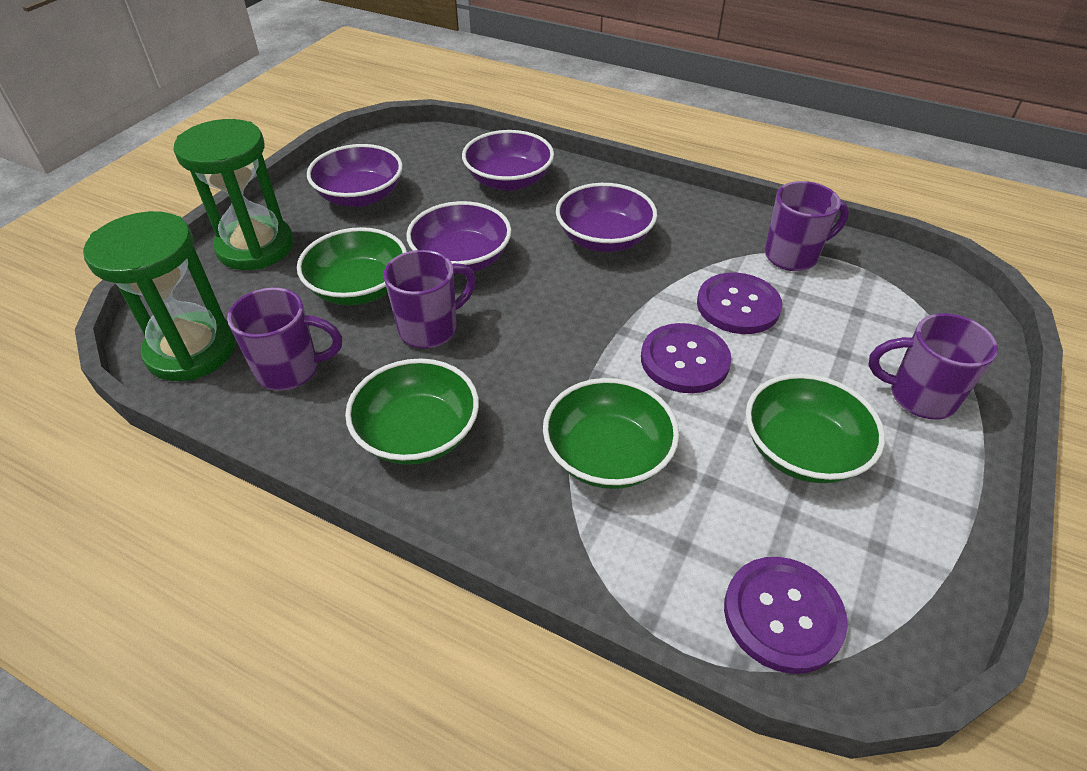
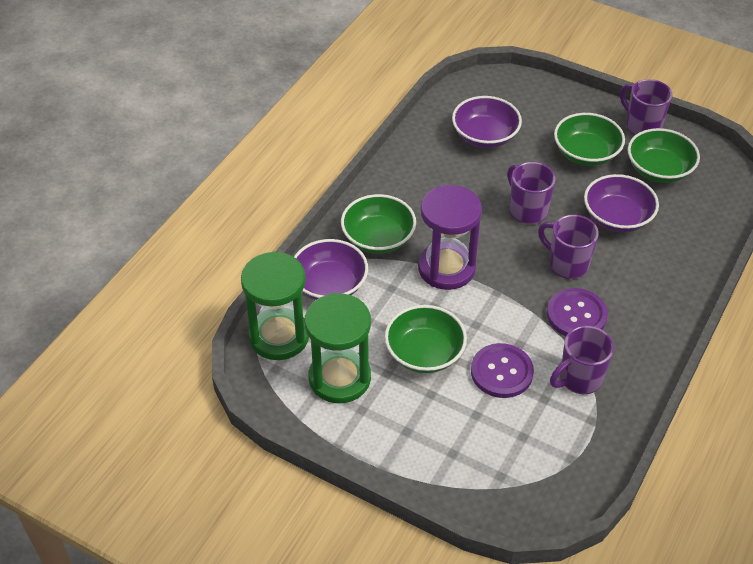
purple bowl: [307,144,403,207] [406,201,511,274] [462,130,554,191] [556,183,657,252] = 4 -> [294,239,368,300] [452,96,522,148] [584,174,659,232] = 3
purple button: [641,323,731,393] [697,273,782,334] [724,557,848,674] = 3 -> [471,343,534,398] [547,288,608,336] = 2
purple hourglass: none = 0 -> [418,185,482,290] = 1

